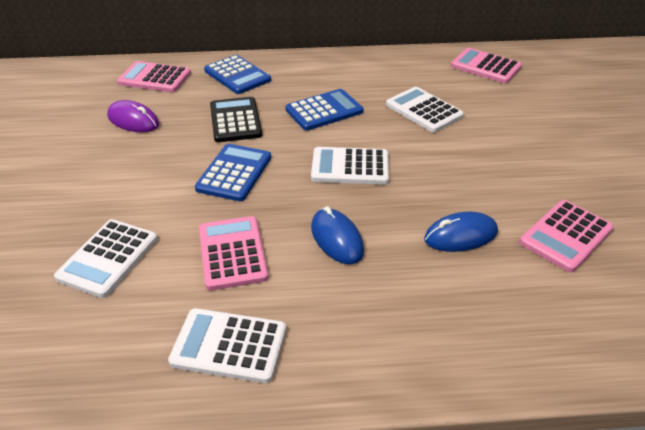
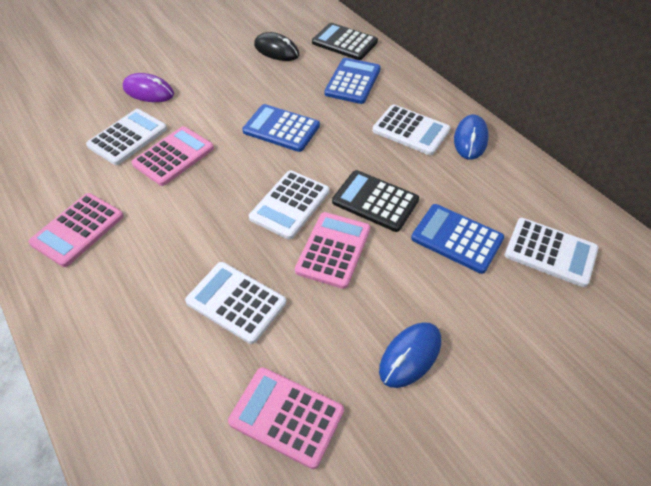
black calculator: [210,97,262,142] = 1 -> [312,23,378,60] [332,170,419,232] = 2
black mouse: none = 0 -> [254,32,299,61] = 1
white calculator: [54,219,158,298] [168,308,286,383] [311,147,389,185] [386,87,464,133] = 4 -> [86,109,167,165] [185,262,286,344] [249,171,329,239] [372,105,450,155] [505,218,598,287] = 5

